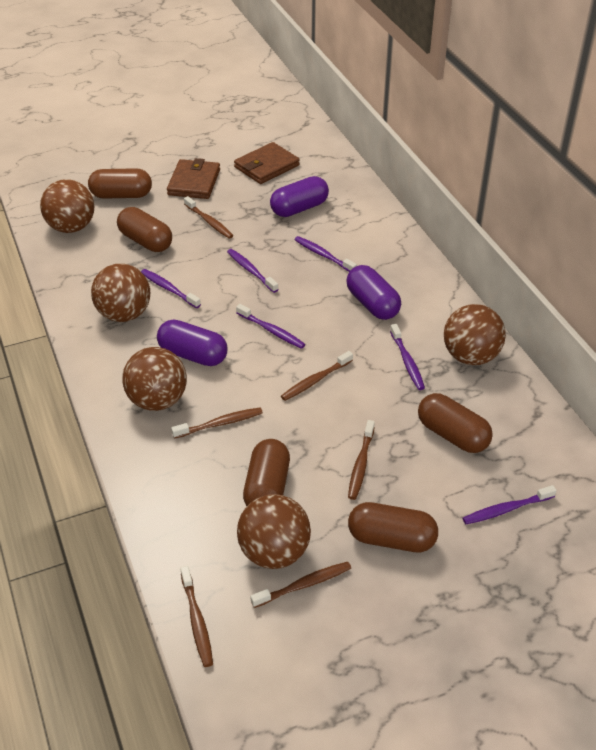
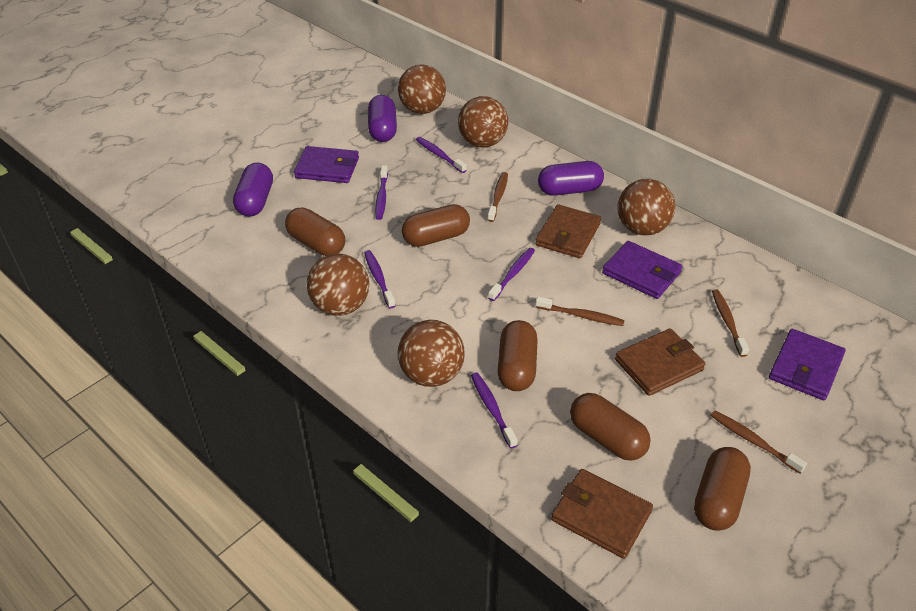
brown toothbrush: [171,407,263,439] [180,566,213,667] [184,196,234,239] [250,562,351,608] [281,351,353,401] [348,420,375,500] = 6 -> [488,172,508,222] [536,296,625,326] [711,411,807,474] [712,289,749,357] = 4
brown wallet: [167,158,220,199] [234,142,300,184] = 2 -> [535,204,601,258] [551,469,653,559] [615,329,705,396] = 3
purple toothbrush: [141,269,201,308] [227,249,279,293] [236,304,305,349] [295,236,357,272] [390,324,425,390] [462,485,557,524] = 6 -> [364,250,395,309] [375,165,388,220] [416,137,467,173] [471,372,518,448] [488,248,535,301] = 5
purple wallet: none = 0 -> [294,146,359,183] [602,241,683,299] [769,329,846,400] = 3

